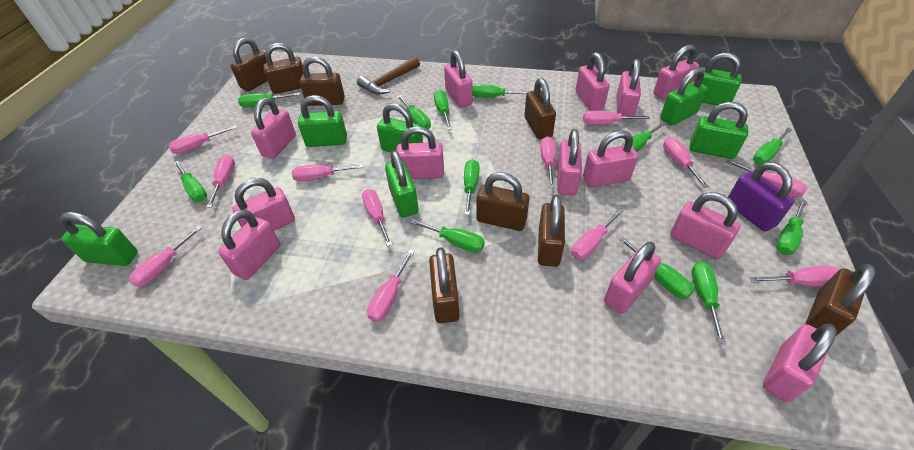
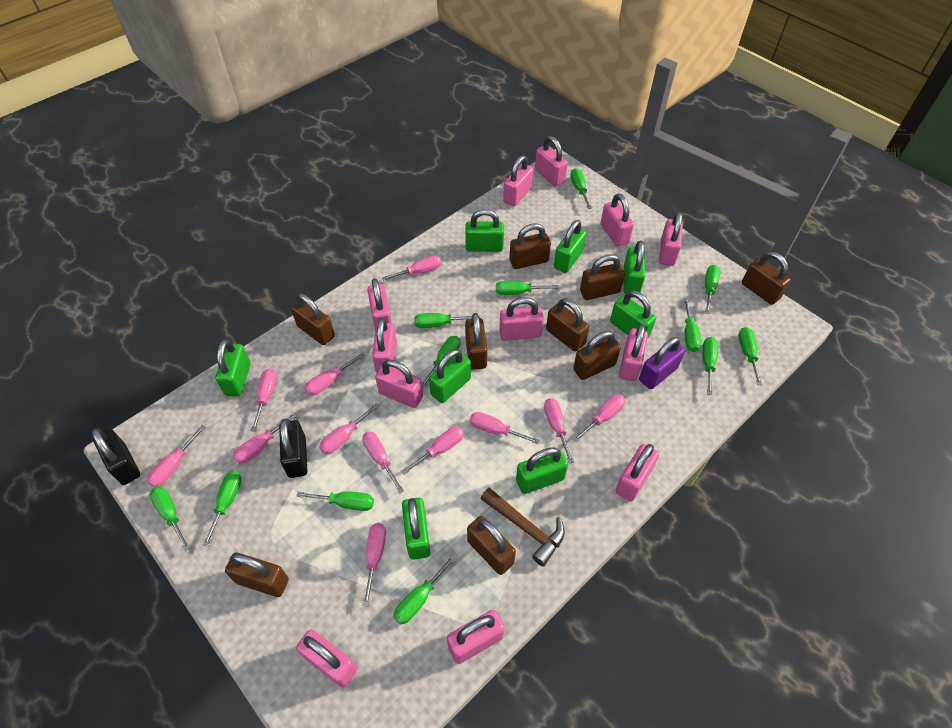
black padlock: none = 0 -> [92,428,140,485] [279,418,307,478] = 2
brown padlock: [231,37,267,92] [263,43,303,94] [300,56,345,106] [429,247,459,323] [476,172,529,231] [524,78,556,139] [538,194,565,267] [805,264,876,336] = 8 -> [225,553,289,597] [291,294,335,345] [465,313,488,370] [467,516,516,575] [509,223,551,269] [546,298,589,351] [573,331,621,380] [580,254,625,300] [742,252,791,305] = 9
green padlock: [60,212,138,266] [298,95,347,147] [377,103,423,153] [385,150,419,217] [660,68,708,126] [690,102,748,159] [694,53,742,106] = 7 -> [215,339,251,396] [402,498,430,560] [429,349,471,403] [465,209,504,252] [516,448,568,494] [554,220,587,273] [610,290,656,337] [623,241,645,294] = 8
pink padlock: [218,210,280,280] [232,178,295,231] [251,98,296,159] [396,126,444,179] [444,50,473,108] [557,129,582,195] [576,52,610,111] [583,131,638,187] [604,242,661,314] [616,59,641,116] [653,45,699,100] [670,192,741,259] [763,324,837,402] = 13 -> [296,629,357,688] [367,278,392,331] [372,318,397,373] [375,360,423,408] [447,610,505,664] [499,297,544,340] [503,155,533,206] [535,136,568,187] [601,193,634,247] [615,444,659,501] [619,324,648,381] [659,212,683,266] = 12

